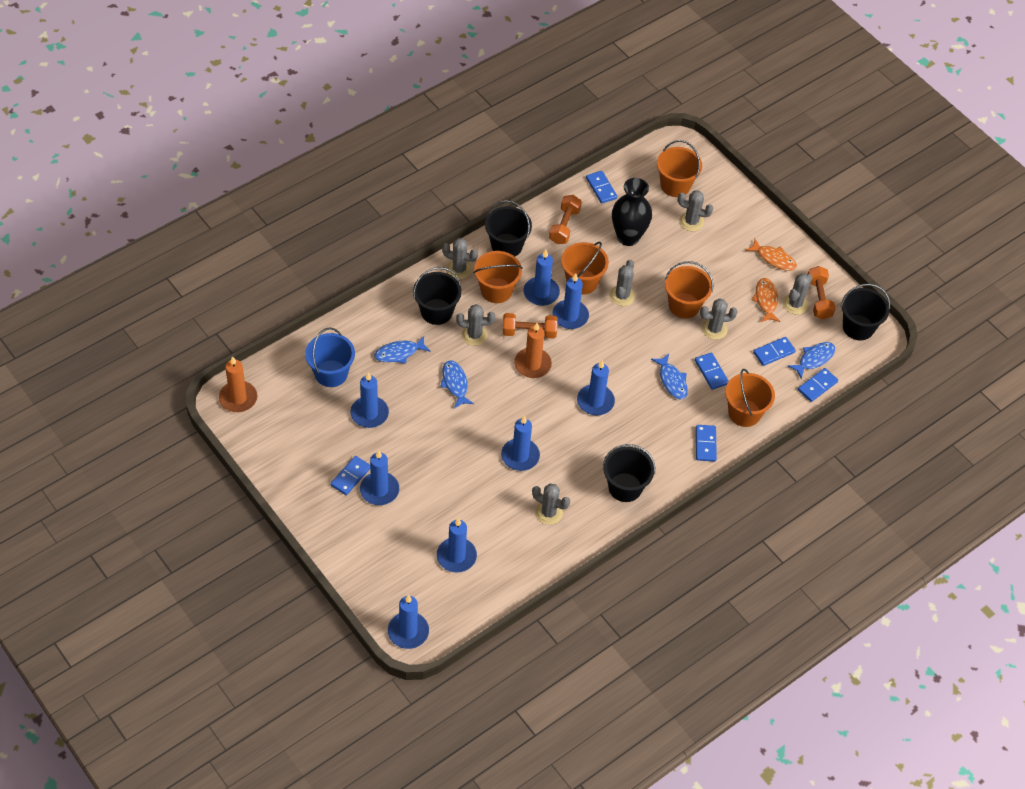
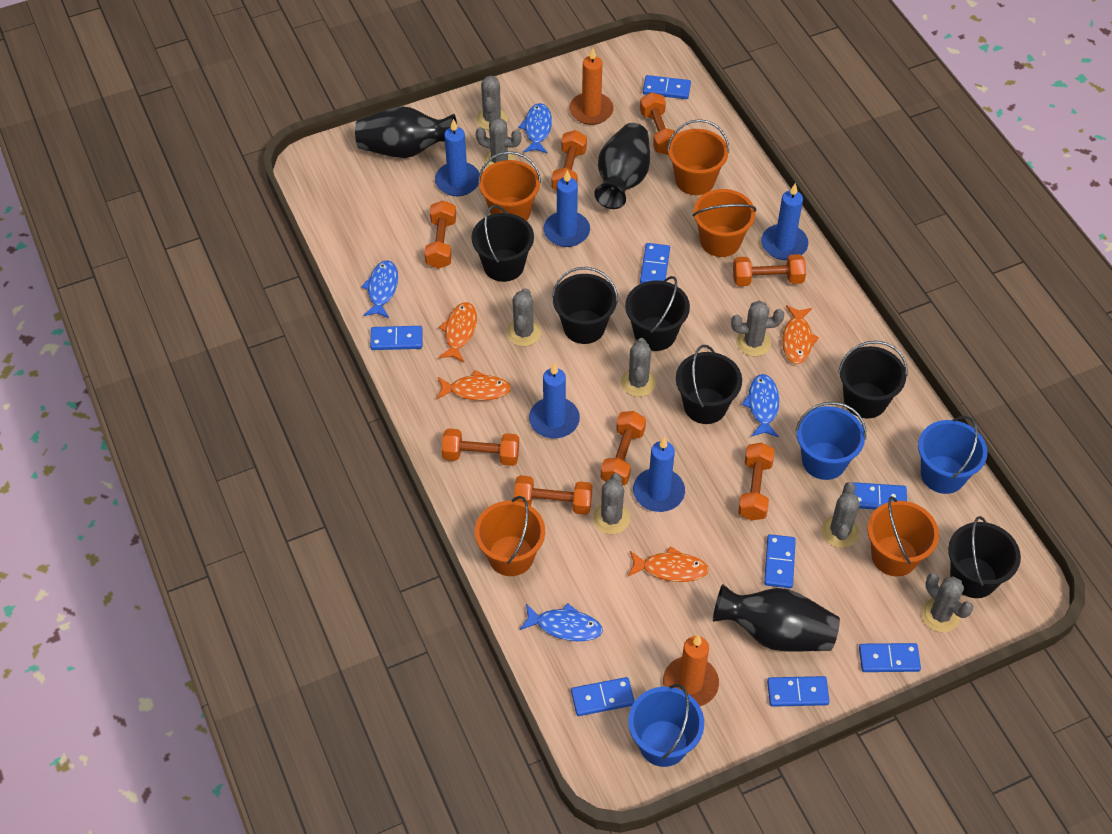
black bucket: [413,267,462,325] [485,200,532,257] [603,444,655,502] [841,284,890,340] = 4 -> [471,205,534,282] [552,267,618,344] [625,276,690,351] [676,345,742,424] [838,341,907,418] [948,516,1021,598] = 6
black vase: [612,178,652,246] = 1 -> [355,106,457,158] [594,123,650,209] [713,584,840,652] = 3
blue bucket: [305,327,355,387] = 1 -> [628,684,704,767] [795,402,866,480] [918,416,988,494] = 3
blue candle: [350,372,389,428] [360,450,399,505] [388,595,429,649] [437,518,477,573] [501,415,540,471] [524,250,560,306] [552,273,589,329] [577,360,615,415] = 8 -> [435,119,480,196] [529,363,580,439] [543,170,590,247] [633,437,685,512] [761,183,808,260] = 5
blue domino: [330,456,370,495] [586,171,617,203] [695,353,729,390] [696,425,717,462] [753,337,796,366] [798,368,838,402] = 6 -> [370,326,423,350] [571,677,635,716] [640,243,670,284] [643,75,691,99] [764,534,796,588] [767,676,830,707] [852,482,907,510] [859,643,921,672] = 8
grey cactus: [442,238,478,279] [456,304,495,346] [532,483,570,525] [610,260,635,306] [678,190,713,231] [700,299,738,340] [783,273,812,315] = 7 -> [476,76,508,130] [476,118,521,168] [506,288,541,346] [593,473,630,534] [621,338,656,397] [731,301,784,356] [821,482,860,548] [921,573,973,632] = 8
orange dumbbell: [503,313,558,339] [549,195,582,244] [808,266,836,320] = 3 -> [424,200,456,269] [442,428,519,466] [514,475,592,515] [552,130,587,191] [601,411,646,485] [640,92,678,155] [733,254,806,286] [738,442,775,521] = 8
orange fish: [745,239,797,271] [752,278,780,322] = 2 -> [436,370,511,401] [438,302,477,362] [628,546,709,582] [782,305,819,364] = 4

